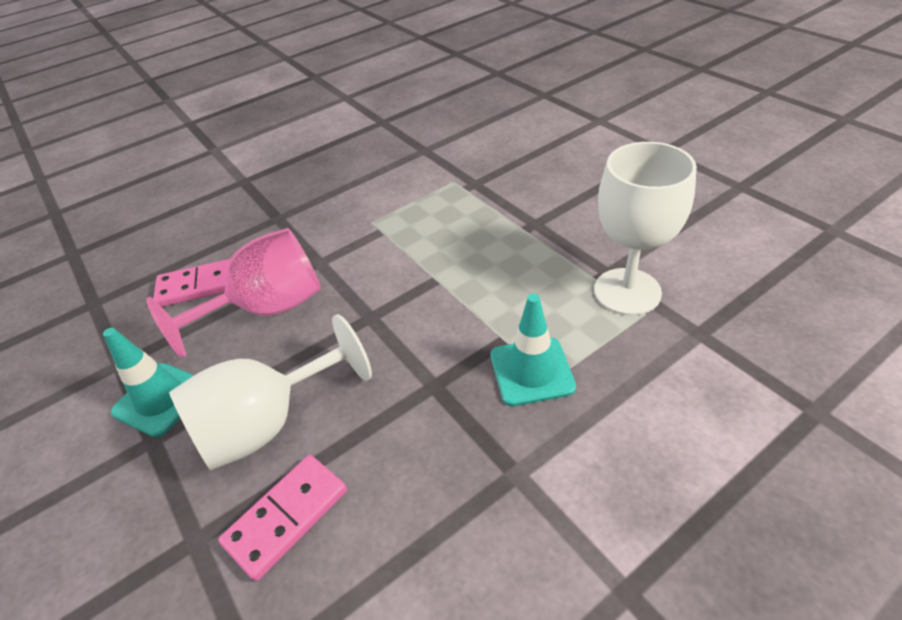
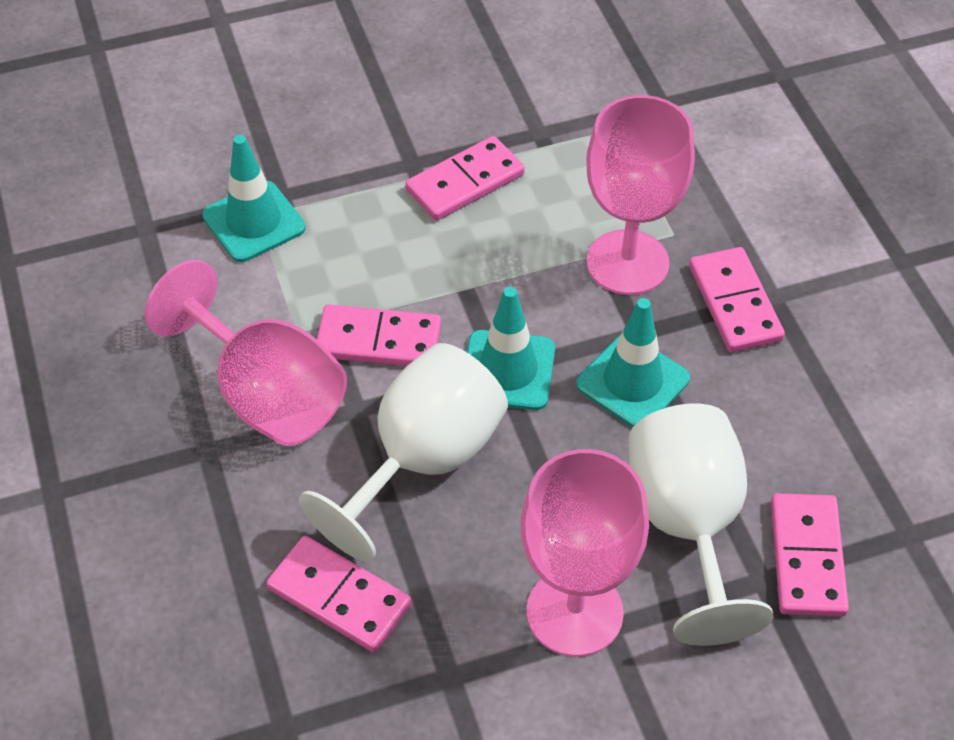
pink domino: [153,259,230,307] [218,455,347,581] = 2 -> [266,536,412,652] [317,304,441,366] [405,136,525,221] [689,247,785,352] [771,493,849,617] = 5
pink goblet: [146,228,321,358] = 1 -> [145,260,347,446] [521,449,649,657] [586,95,695,295] = 3
turquoise traffic cone: [103,328,194,437] [491,294,576,406] = 2 -> [202,135,306,262] [467,287,555,410] [576,298,690,427] = 3

